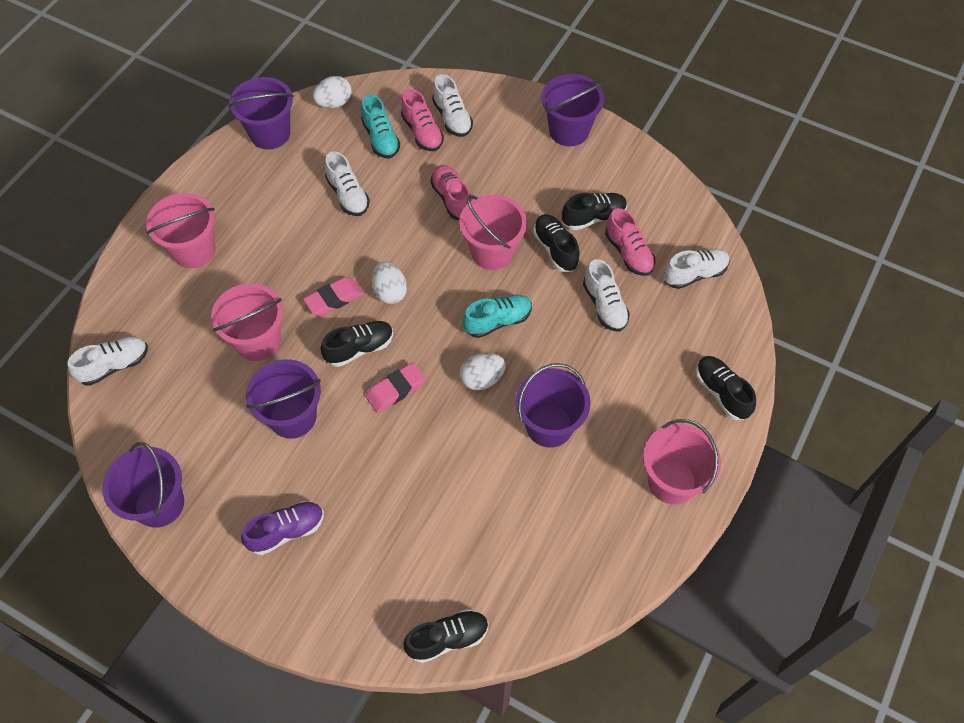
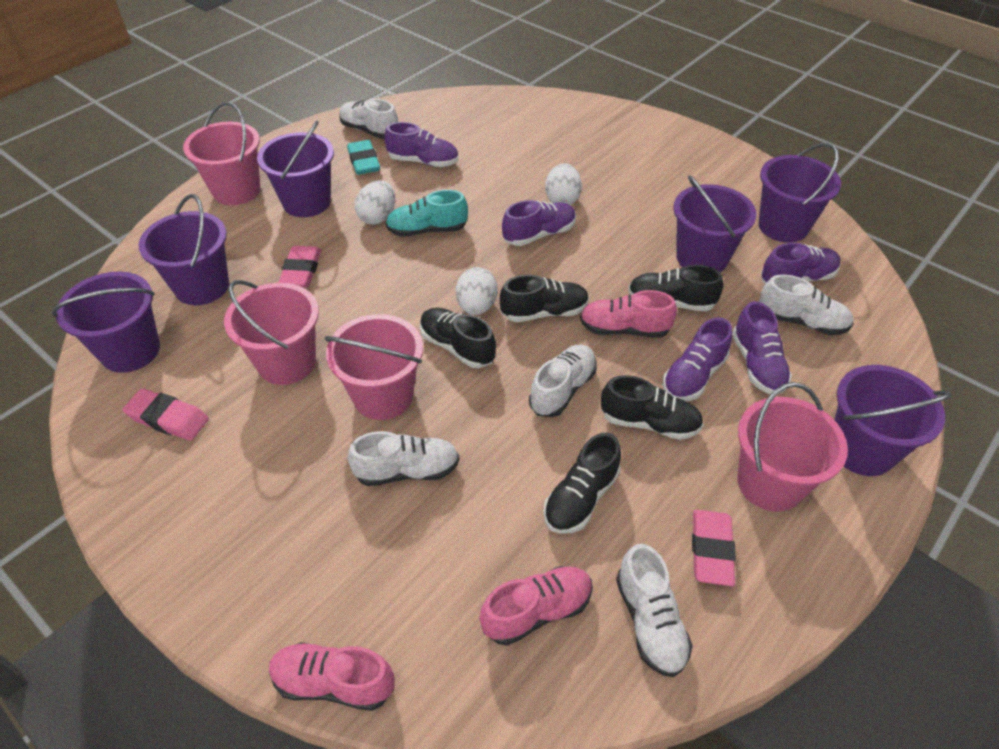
pink eraser: [303,277,363,316] [366,362,426,413] = 2 -> [123,388,209,441] [278,246,321,288] [692,510,736,586] = 3
purple bucket: [102,442,184,528] [228,77,294,150] [246,359,321,439] [516,363,591,448] [541,74,604,146] = 5 -> [51,272,160,373] [138,194,229,305] [257,121,334,217] [673,175,757,272] [759,143,841,243] [835,365,952,476] = 6
purple shoe: [241,501,324,555] = 1 -> [384,122,459,167] [502,200,576,246] [663,318,732,401] [732,301,792,395] [761,243,841,284] = 5
turquoise eraser: none = 0 -> [347,140,380,175] = 1
turquoise shoe: [361,95,400,158] [462,295,532,338] = 2 -> [385,190,468,237] = 1

